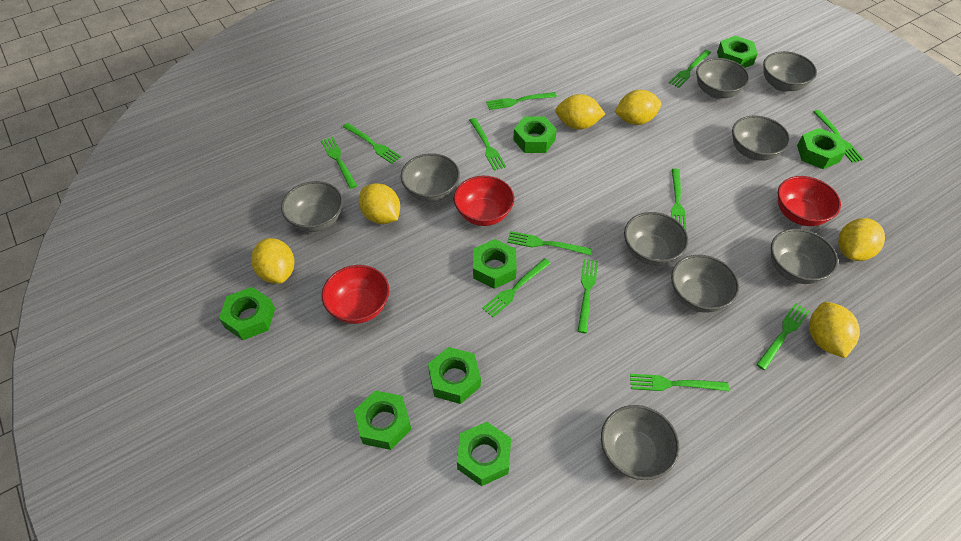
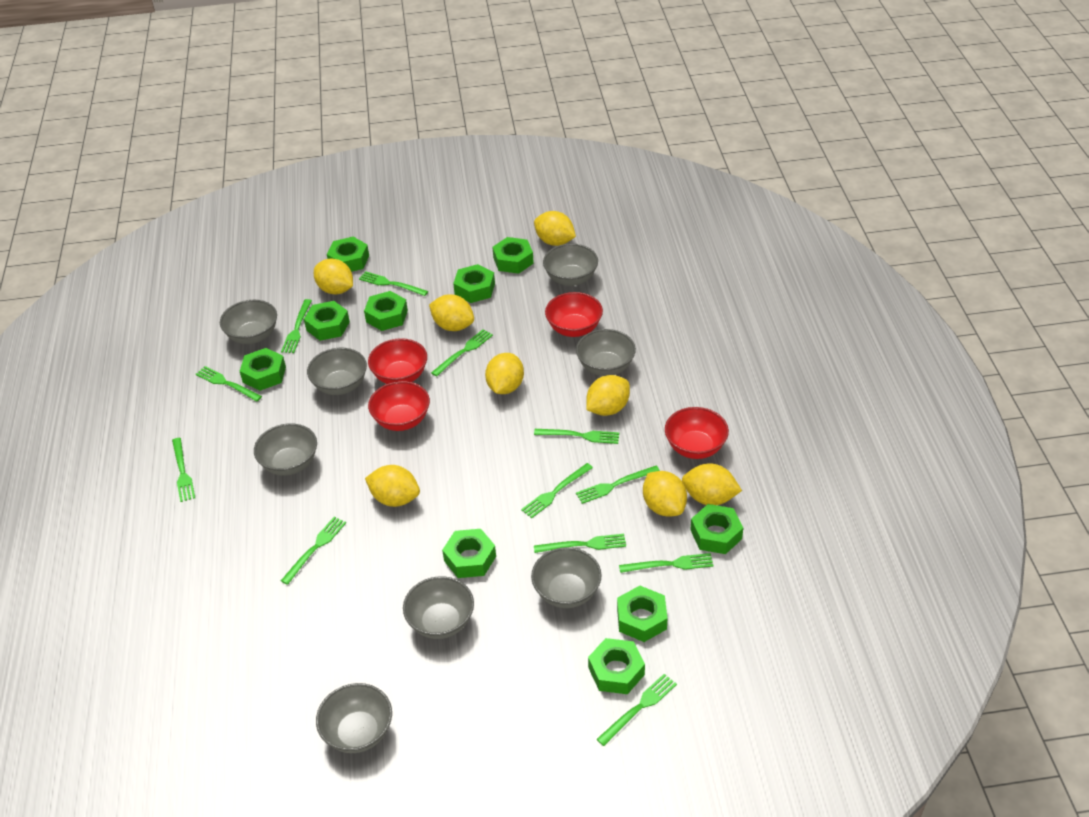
green nut: [219,287,275,340] [354,390,411,450] [428,347,481,404] [457,422,511,486] [473,239,517,289] [513,116,557,153] [717,36,758,68] [797,128,846,169] = 8 -> [240,348,286,391] [304,301,350,341] [327,237,369,272] [364,291,408,331] [442,529,496,578] [453,264,495,303] [492,237,534,274] [588,638,645,694] [617,586,667,642] [691,504,743,554] = 10
grey bowl: [281,181,343,232] [401,153,460,202] [601,405,679,480] [624,212,688,266] [671,255,739,313] [696,58,750,99] [732,115,790,161] [763,51,817,92] [771,229,838,284] = 9 -> [220,300,277,344] [254,423,317,476] [307,348,367,395] [316,683,392,753] [403,576,474,639] [531,547,602,608] [543,244,598,286] [576,329,636,376] = 8
red bowl: [322,265,389,324] [454,176,514,226] [778,176,841,226] = 3 -> [368,338,427,384] [368,381,430,431] [545,292,603,337] [665,407,729,459] = 4
yellow lemon: [251,238,294,284] [359,183,400,224] [555,94,605,129] [615,90,661,125] [809,302,860,358] [838,218,885,261] = 6 -> [314,259,353,294] [365,465,420,507] [429,294,474,331] [485,353,524,394] [534,211,576,246] [586,375,630,416] [643,471,687,517] [682,463,742,505] = 8

